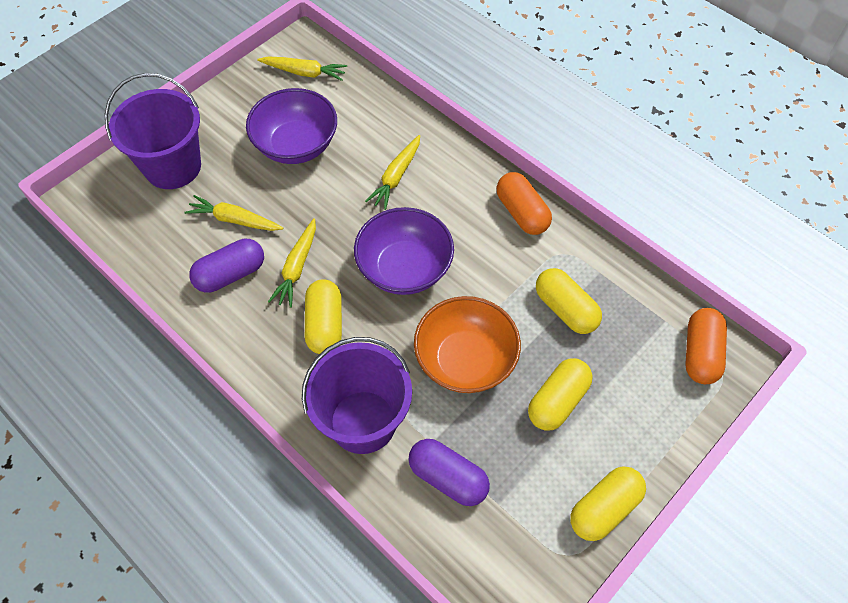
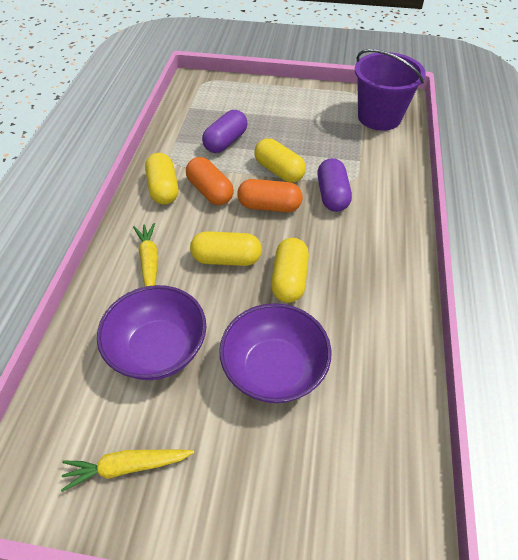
orange bowl: [414,296,521,393] = 1 -> none = 0
purple bucket: [104,73,201,189] [302,337,412,454] = 2 -> [355,49,426,131] = 1
yellow carrot: [184,195,283,231] [257,57,347,81] [268,218,316,308] [365,135,420,210] = 4 -> [61,449,194,492] [133,223,158,287] = 2

